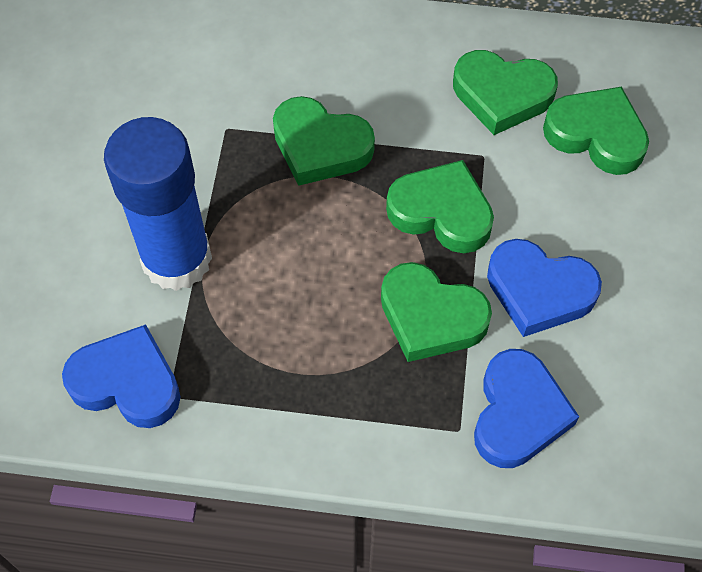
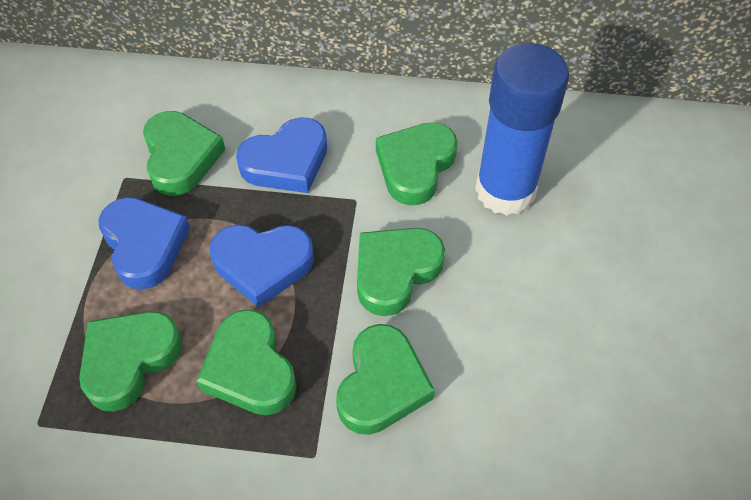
green heart: [273,96,375,186] [381,262,492,362] [386,160,494,253] [453,50,558,135] [543,87,649,175] = 5 -> [79,311,183,412] [143,111,225,196] [196,309,297,415] [336,324,435,435] [357,228,445,316] [376,122,458,205] = 6

